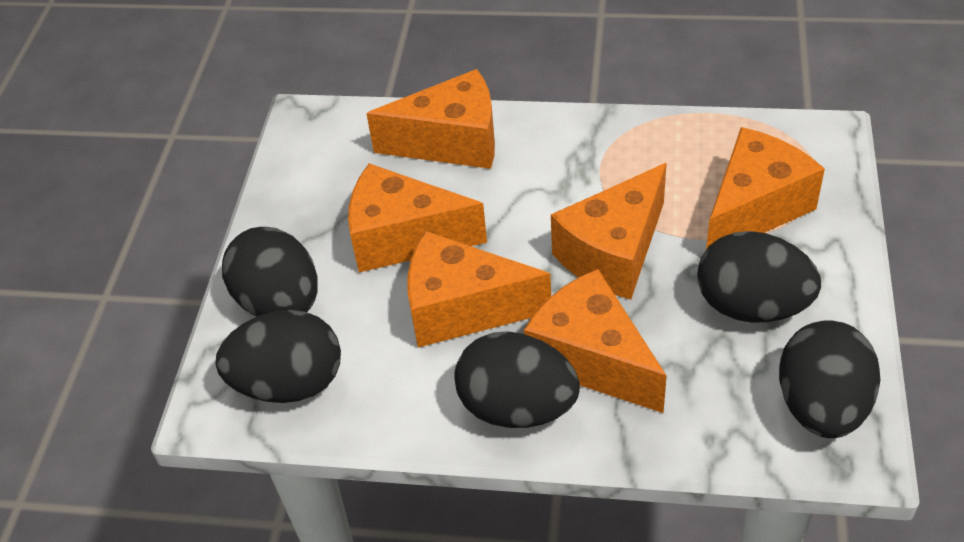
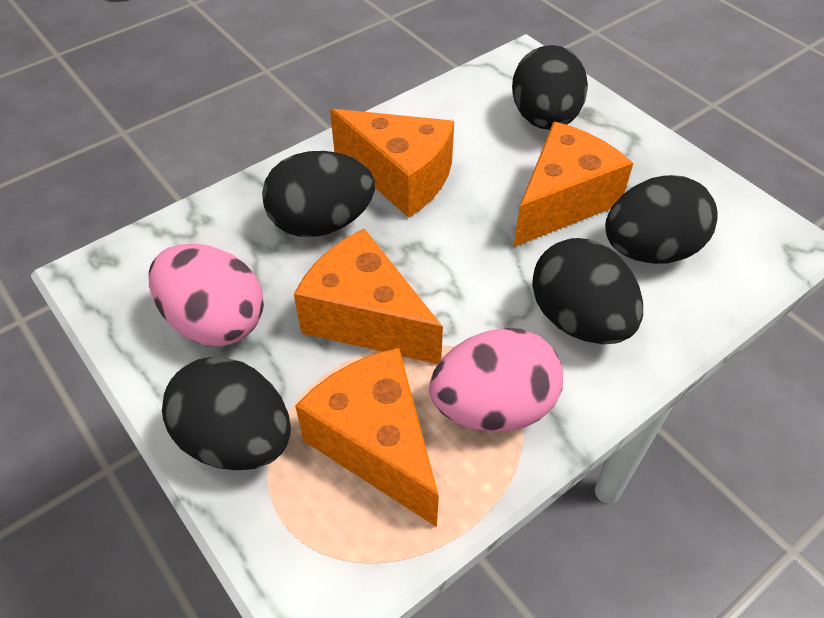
orange cheese: [348,163,487,272] [366,69,495,169] [407,231,551,348] [524,269,667,413] [551,163,667,299] [706,127,825,250] = 6 -> [294,229,443,364] [295,348,439,527] [330,109,454,218] [513,122,633,247] = 4
pink egg: none = 0 -> [149,244,264,346] [429,328,563,431] = 2

